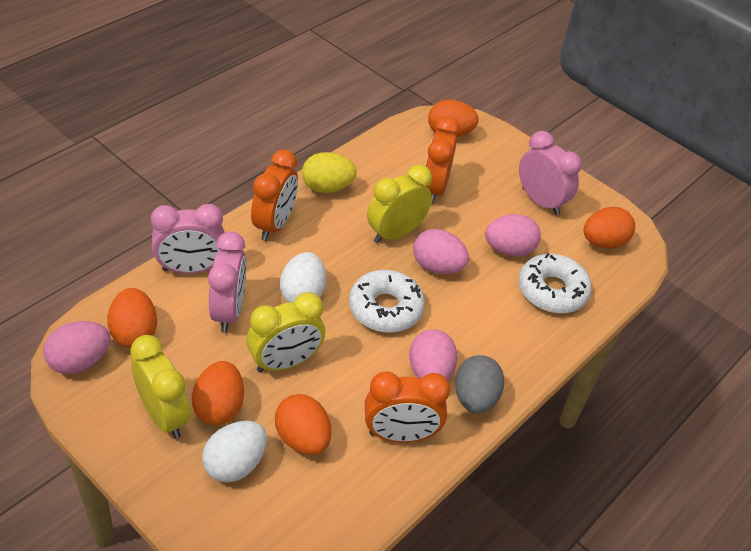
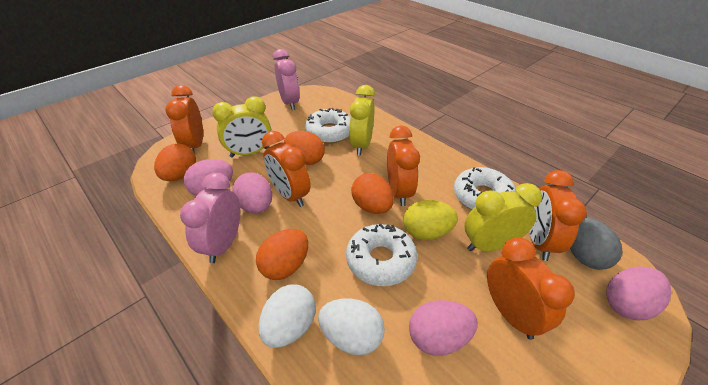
orange clock: [251,149,298,241] [365,371,450,442] [425,116,460,204] = 3 -> [165,85,203,154] [262,131,311,207] [387,125,420,206] [487,237,575,340] [529,170,587,261] = 5
orange egg: [107,288,157,348] [192,361,244,425] [275,394,331,455] [428,100,479,137] [584,207,635,248] = 5 -> [154,144,196,181] [256,229,308,280] [284,131,325,165] [351,173,394,214] = 4
pink clock: [151,204,225,274] [208,231,246,332] [519,131,582,215] = 3 -> [180,173,240,263] [273,49,300,110] = 2
white donut: [349,270,425,333] [518,253,592,313] = 2 -> [305,108,350,144] [346,224,417,286] [454,167,516,210] = 3

